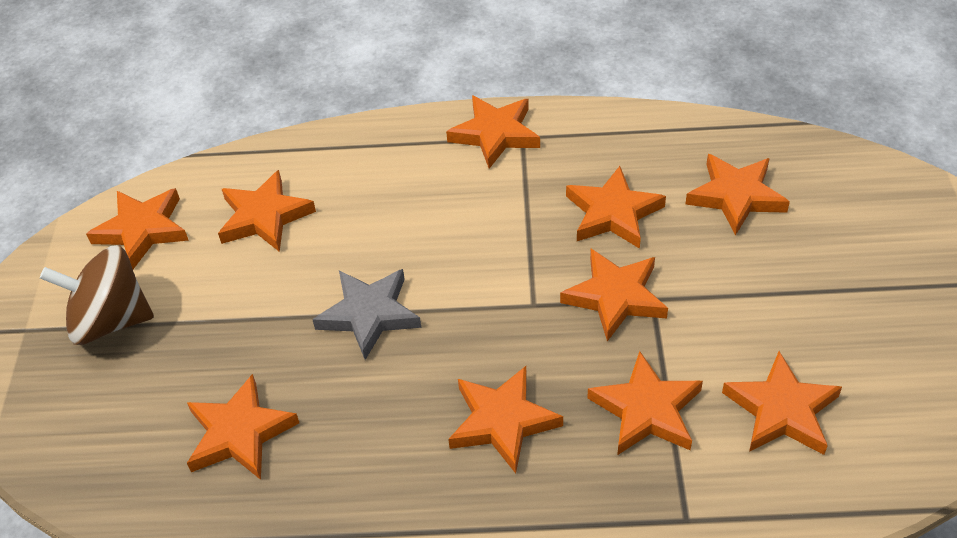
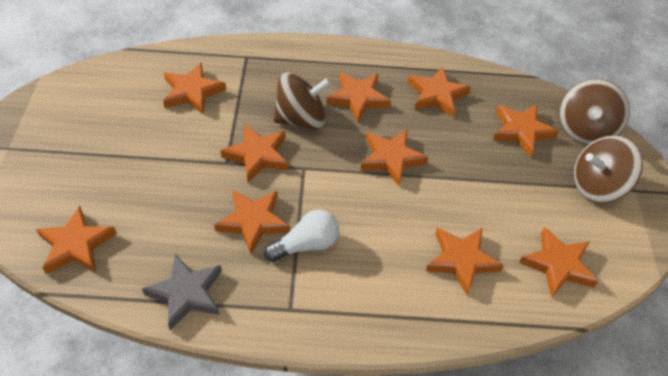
brown spinning top: [40,245,154,345] = 1 -> [274,72,331,130] [559,79,630,145] [574,135,643,203] = 3
white light bulb: none = 0 -> [264,209,339,262] = 1

